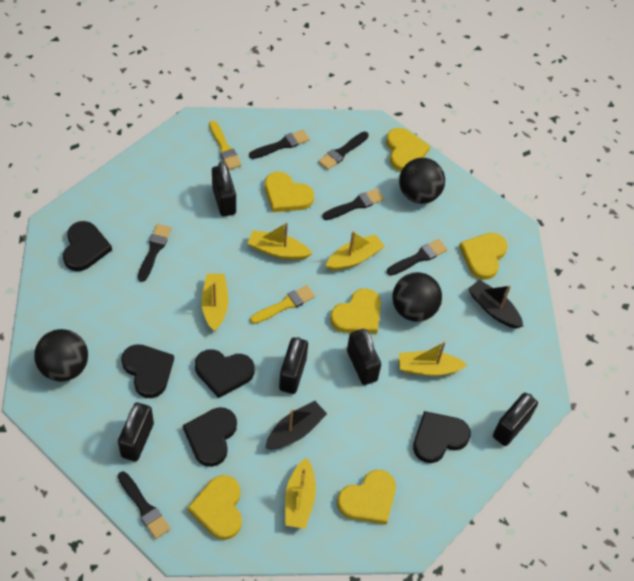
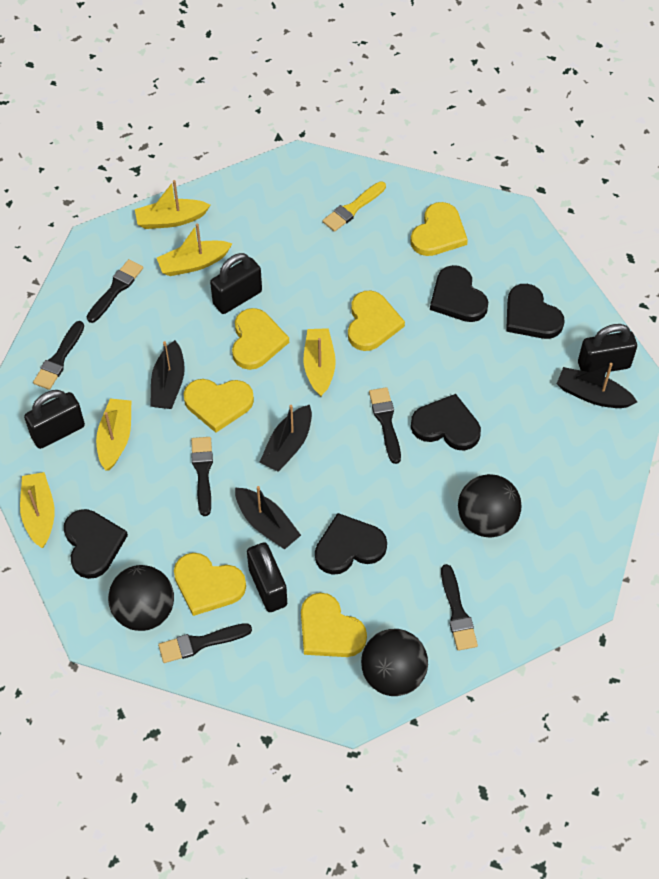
black boat: [265,401,327,449] [468,279,523,328] = 2 -> [150,340,185,409] [235,486,301,550] [259,405,312,472] [557,363,637,408] = 4
black padlock: [118,402,154,462] [212,161,236,217] [279,337,308,394] [347,329,381,385] [493,393,538,446] = 5 -> [24,390,85,449] [210,253,262,314] [247,542,287,612] [578,324,637,372] = 4
yellow brush: [209,121,242,170] [250,285,315,324] = 2 -> [322,181,386,232] = 1

